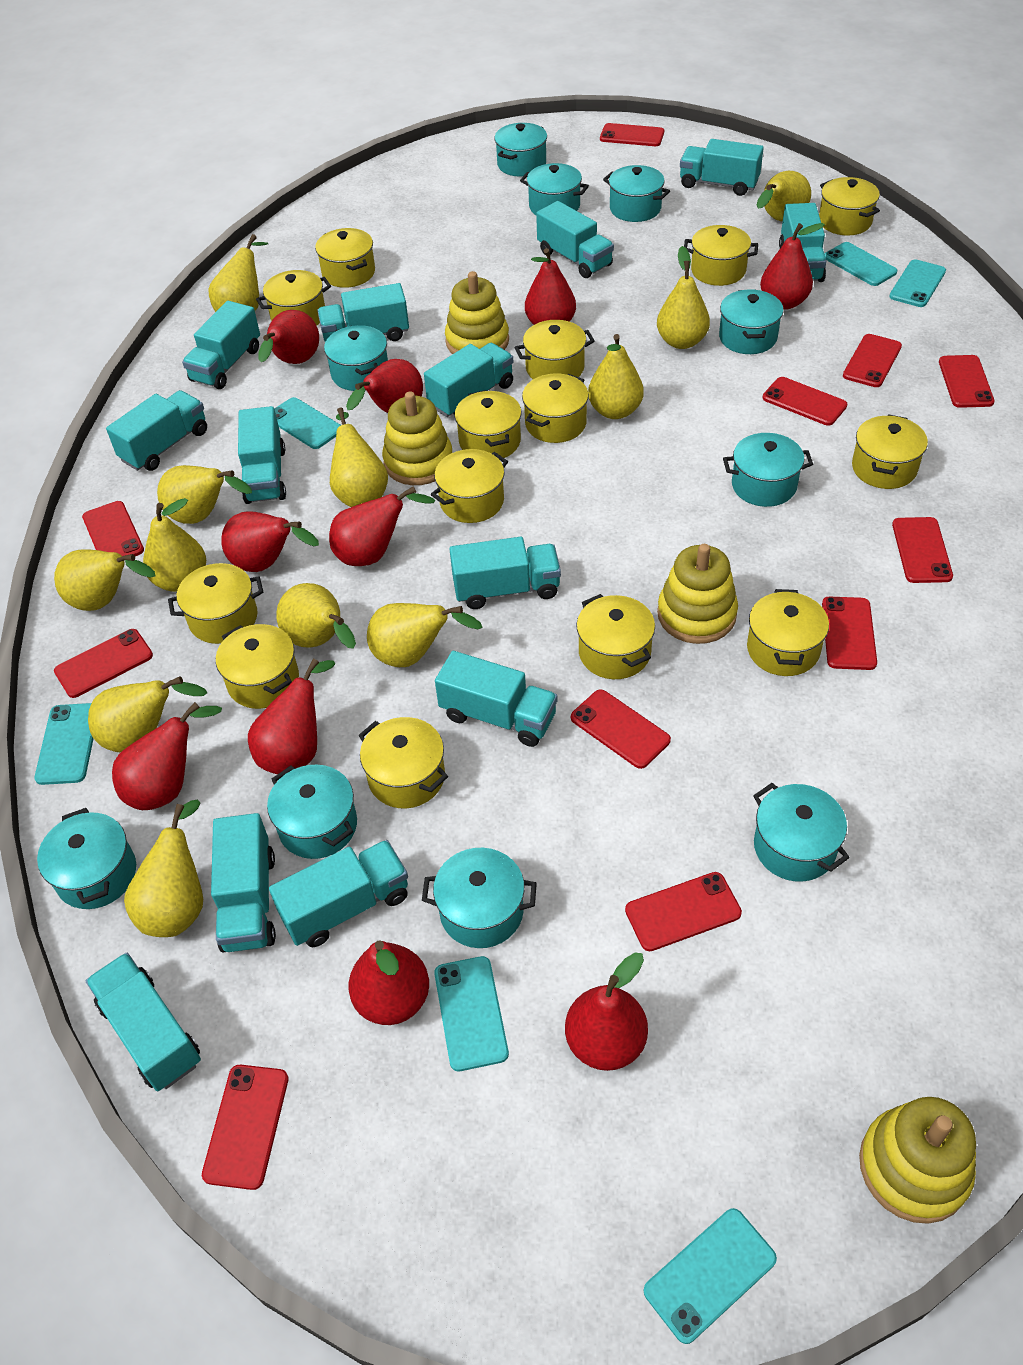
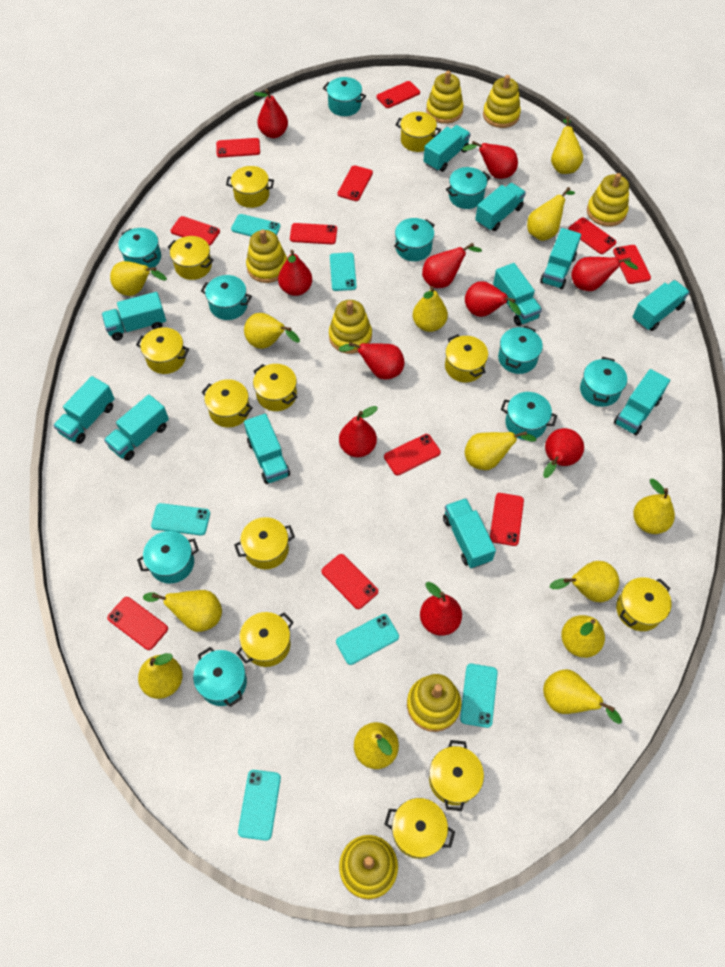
turquoise truck: [86,953,201,1091] [106,390,207,471] [182,301,260,389] [211,813,276,952] [238,406,286,504] [269,840,408,947] [317,283,409,342] [424,343,513,417] [435,651,558,747] [449,537,561,609] [536,201,614,278] [680,139,764,196] [779,203,826,282] = 13 -> [53,376,115,444] [102,292,166,341] [104,394,169,461] [244,414,290,484] [424,125,471,172] [443,498,496,568] [475,183,526,231] [493,263,542,326] [540,228,581,290] [614,369,670,435] [633,280,690,331] = 11
yellow pear: [54,549,155,611] [88,676,208,752] [124,800,203,937] [143,498,206,592] [157,465,252,524] [208,234,268,312] [276,583,356,649] [330,407,388,507] [367,603,482,667] [588,334,644,419] [657,246,710,349] [757,171,811,221] = 12 -> [110,261,167,296] [138,653,183,699] [143,590,222,632] [244,313,300,349] [354,722,399,769] [413,286,448,332] [465,431,537,470] [527,187,575,241] [543,669,622,724] [550,561,619,602] [551,116,583,174] [561,615,605,658] [633,479,675,534] = 13
yellow pot: [168,563,264,644] [216,624,299,709] [256,270,331,326] [315,228,375,288] [358,717,448,808] [431,449,508,523] [455,390,521,458] [515,320,595,379] [522,374,589,443] [577,594,655,679] [684,225,758,286] [747,589,829,676] [819,177,880,236] [852,414,928,489] = 14 -> [136,327,189,374] [167,236,214,280] [201,379,253,428] [226,166,274,208] [234,517,295,569] [236,612,294,667] [253,364,297,411] [384,798,455,859] [396,112,441,152] [429,740,484,811] [445,334,488,382] [616,577,671,631] = 12
yellow stacking toy: [382,392,452,485] [445,271,509,354] [657,544,738,644] [859,1097,976,1224] = 4 -> [246,229,287,283] [329,300,372,354] [339,835,398,900] [407,674,461,732] [426,71,464,124] [483,75,521,128] [587,173,629,227] = 7

